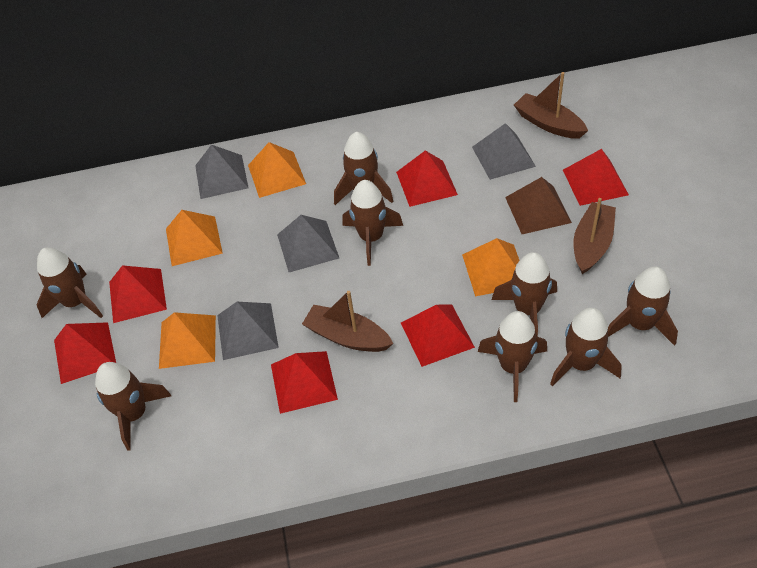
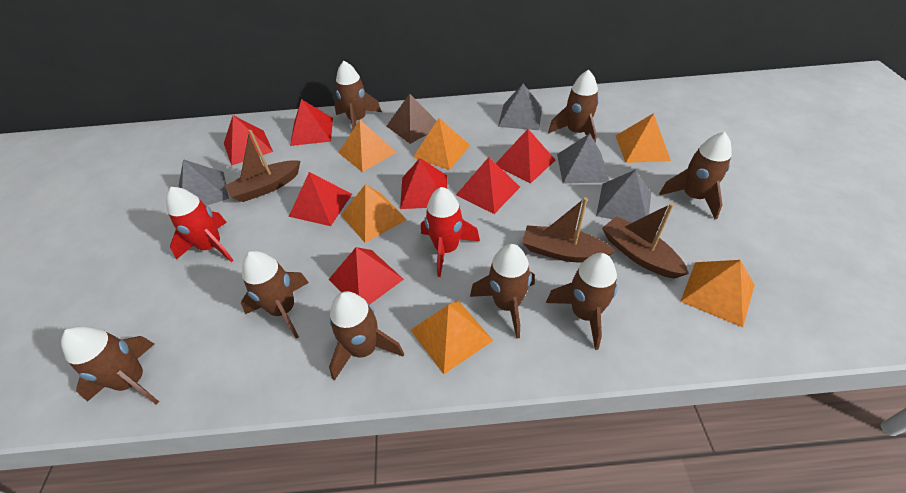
orange pyramid: [159,312,216,369] [166,210,223,266] [248,142,306,198] [462,238,520,296] = 4 -> [338,120,397,172] [341,184,407,243] [411,301,493,374] [413,118,470,170] [616,113,671,163] [680,260,755,327] = 6
red pyramid: [54,322,116,384] [109,265,167,323] [271,351,338,414] [396,150,458,207] [401,304,475,367] [563,149,629,206] = 6 -> [224,115,273,166] [289,172,352,226] [290,99,333,146] [329,247,404,305] [400,158,447,209] [456,157,520,214] [496,129,555,184] = 7
red rocket: none = 0 -> [166,187,234,262] [421,187,480,277] = 2

